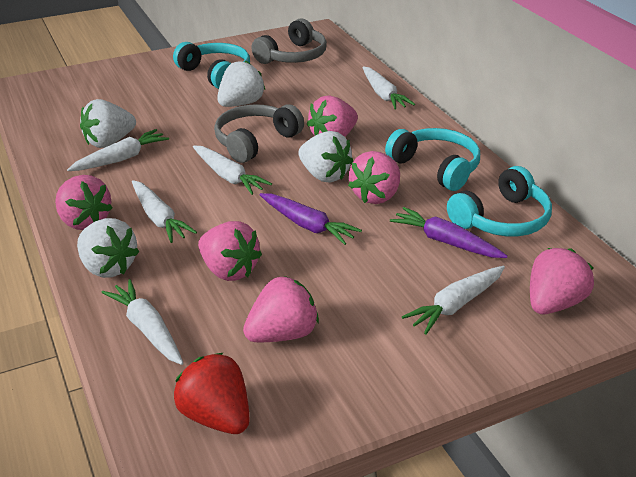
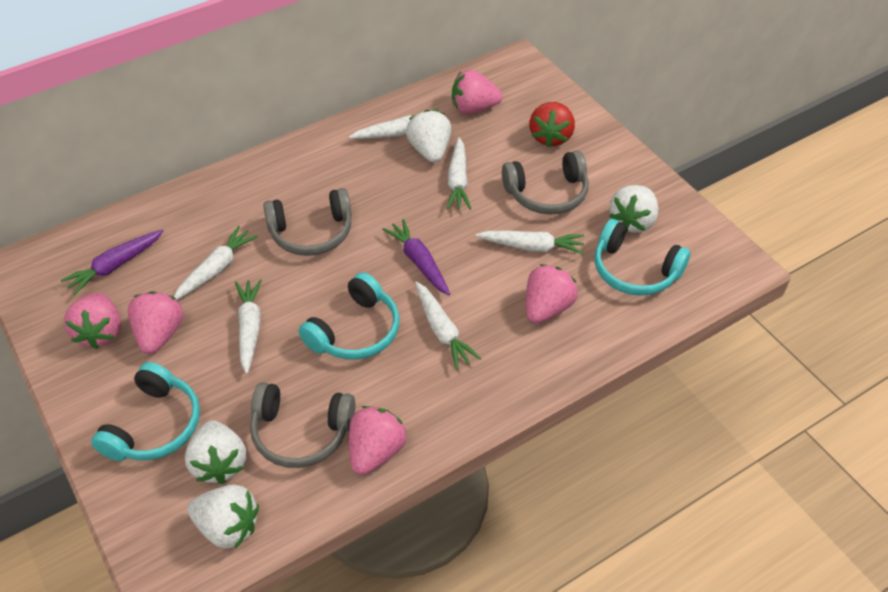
grey headphones: [214,104,304,163] [252,18,327,64] = 2 -> [250,382,355,468] [263,188,352,256] [502,151,589,215] = 3
pink strawberry: [55,175,112,230] [198,221,262,281] [243,276,319,342] [307,95,358,137] [348,151,400,204] [530,248,594,314] = 6 -> [64,293,121,349] [128,291,184,354] [349,406,406,475] [452,69,503,114] [526,264,578,324] = 5

